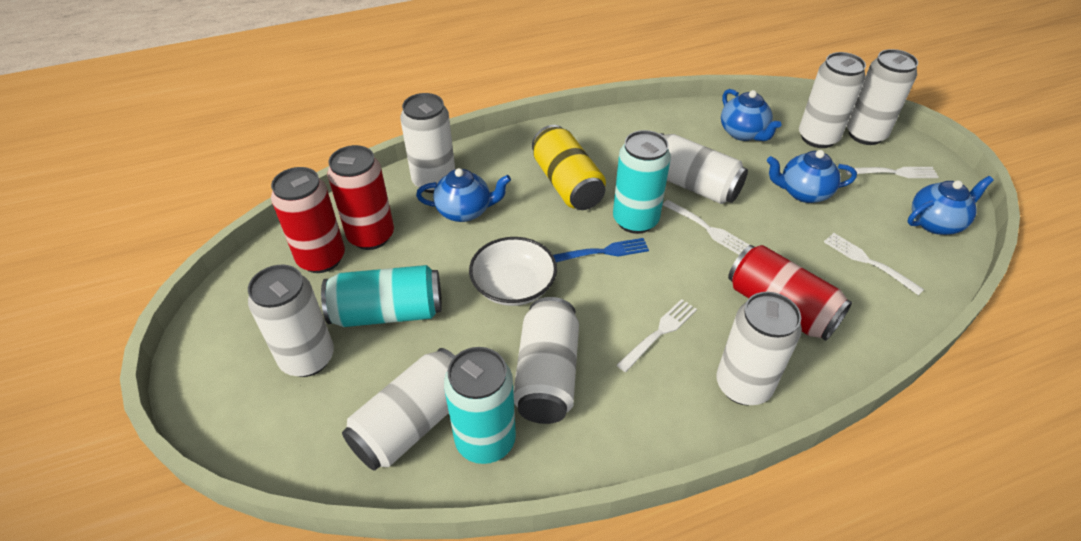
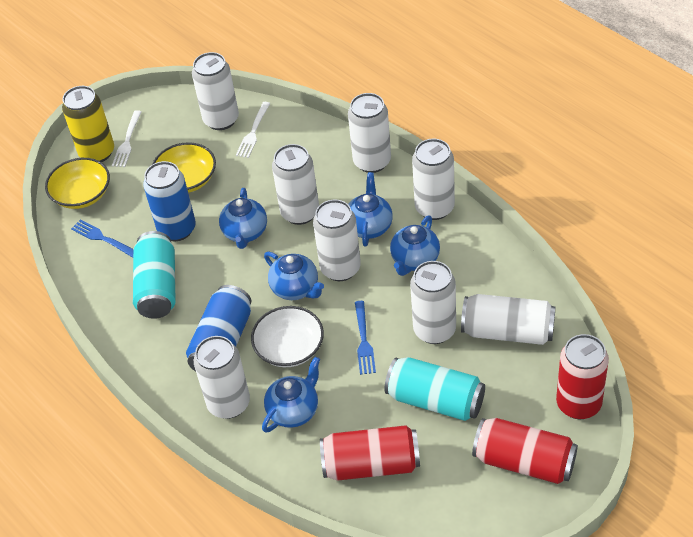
blue can: none = 0 -> [143,161,196,241] [186,285,251,371] = 2
blue fork: [553,238,649,262] = 1 -> [71,219,133,258] [355,301,376,375] = 2
blue teapot: [416,168,511,222] [721,89,781,141] [767,150,857,203] [907,176,994,235] = 4 -> [219,188,267,249] [262,357,320,433] [264,251,324,300] [348,172,393,247] [390,215,440,276] = 5
turquoise can: [321,265,442,327] [444,347,516,464] [613,130,671,234] = 3 -> [133,231,176,319] [384,357,485,421] = 2
white fork: [617,299,697,372] [663,200,749,255] [824,233,924,295] [845,167,939,178] = 4 -> [112,110,142,167] [236,102,271,158] = 2
yellow bowl: none = 0 -> [45,158,110,209] [152,142,216,193] = 2

